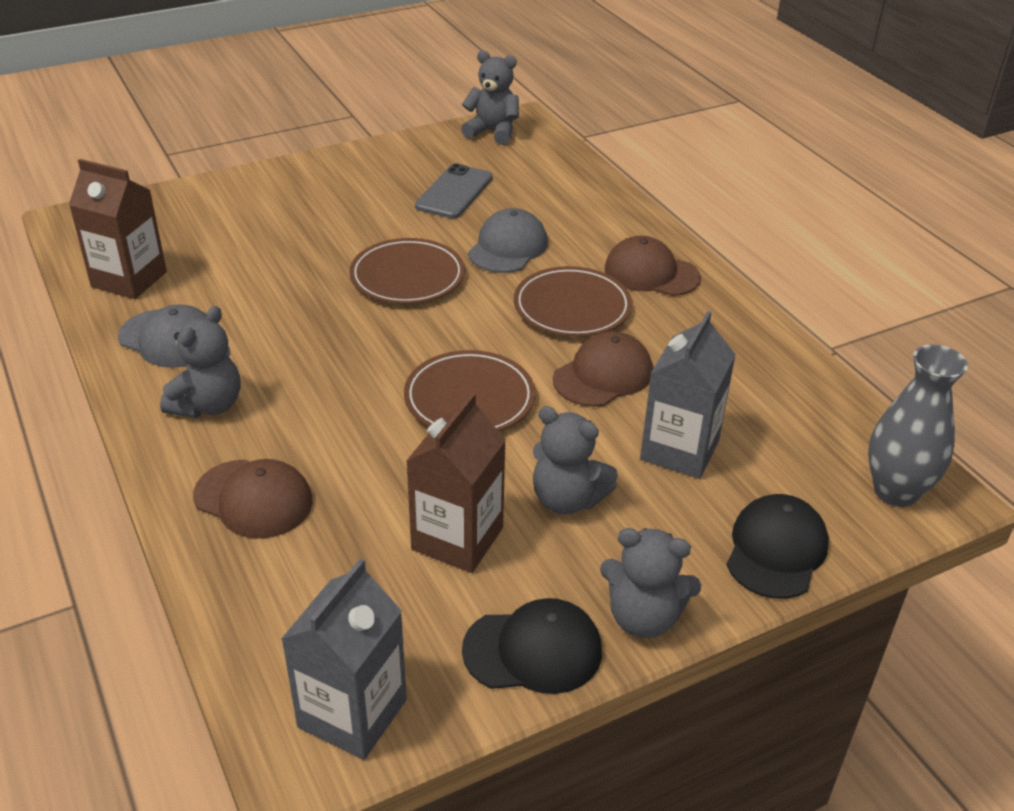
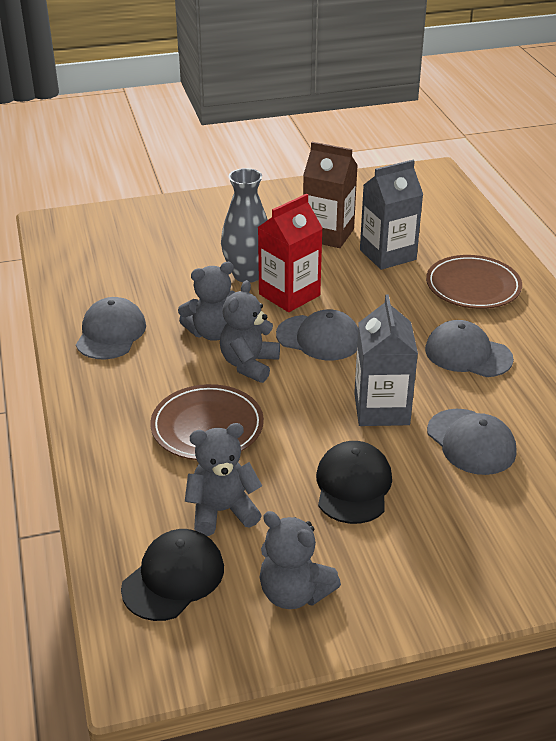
brown cap: [193,459,313,539] [553,331,653,407] [605,236,701,296] = 3 -> none = 0
brown carton: [69,159,167,299] [406,393,506,573] = 2 -> [303,142,358,248] = 1
brown plate: [349,238,465,304] [404,350,535,431] [514,266,632,337] = 3 -> [150,384,264,460] [426,255,522,309] = 2
grey cap: [118,305,207,368] [468,208,548,273] = 2 -> [76,297,146,359] [276,309,358,360] [425,320,514,377] [427,409,516,475] = 4
grey phone: [415,164,492,218] = 1 -> none = 0
red carton: none = 0 -> [258,194,323,312] = 1

